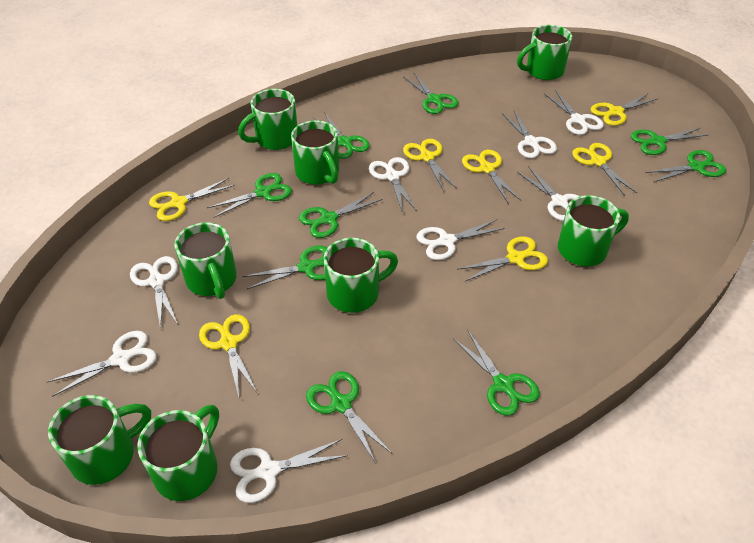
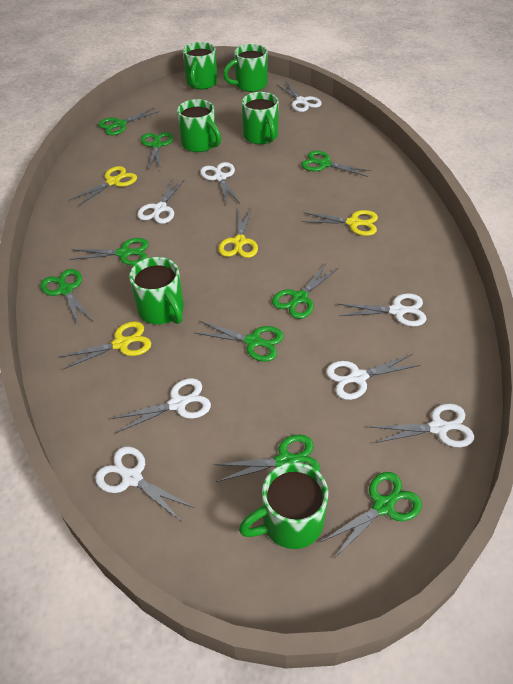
green mug: [48,395,151,485] [137,405,219,501] [174,222,237,299] [238,89,297,150] [291,120,339,185] [324,238,398,313] [517,25,572,80] [558,195,629,266] = 8 -> [129,257,184,324] [177,99,221,152] [183,42,218,90] [223,44,268,92] [239,462,328,549] [242,92,279,144] = 6
yellow scissors: [149,178,235,221] [199,314,258,397] [403,139,457,191] [457,236,548,282] [462,150,521,203] [572,143,637,196] [591,93,657,126] = 7 -> [59,321,151,370] [70,166,137,206] [218,208,258,258] [302,210,378,236] = 4

